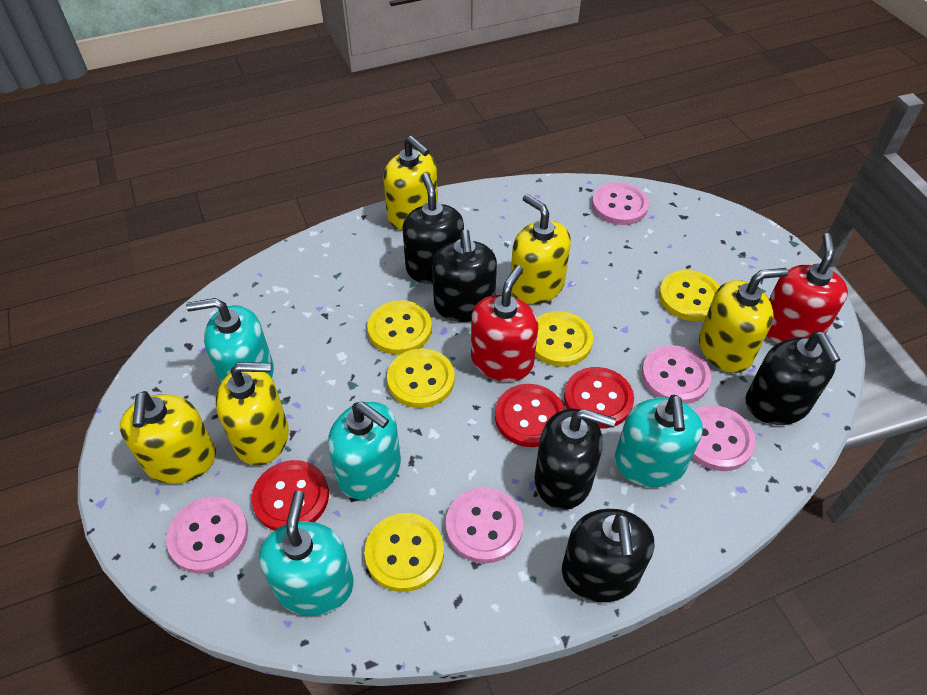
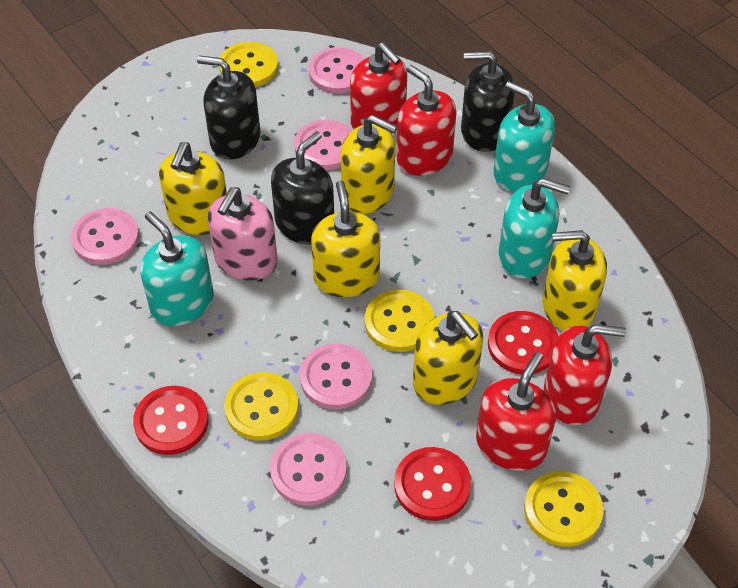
black soap dispenser: [402,173,464,284] [432,229,497,322] [535,408,616,510] [562,509,654,602] [746,332,841,425] = 5 -> [197,55,260,160] [271,131,334,245] [461,51,515,152] = 3
pink soap dispenser: none = 0 -> [208,187,278,280] = 1
red soap dispenser: [471,265,538,381] [767,233,848,343] = 2 -> [350,42,407,130] [397,65,456,176] [476,352,556,471] [544,324,626,425] = 4
turquoise soap dispenser: [186,298,274,383] [259,491,354,616] [328,401,401,500] [615,395,703,487] = 4 -> [140,211,214,326] [494,81,555,191] [499,178,570,279] = 3
yellow button: [364,513,444,592] [367,300,432,355] [387,348,455,408] [535,311,593,367] [659,270,720,321] = 5 -> [219,42,278,87] [224,373,299,441] [365,290,435,352] [524,471,604,547] = 4

